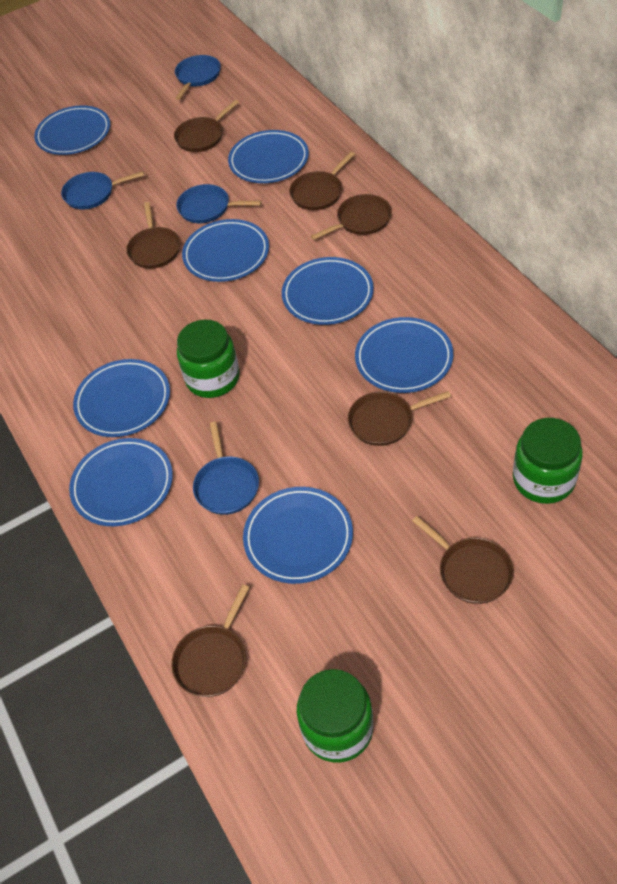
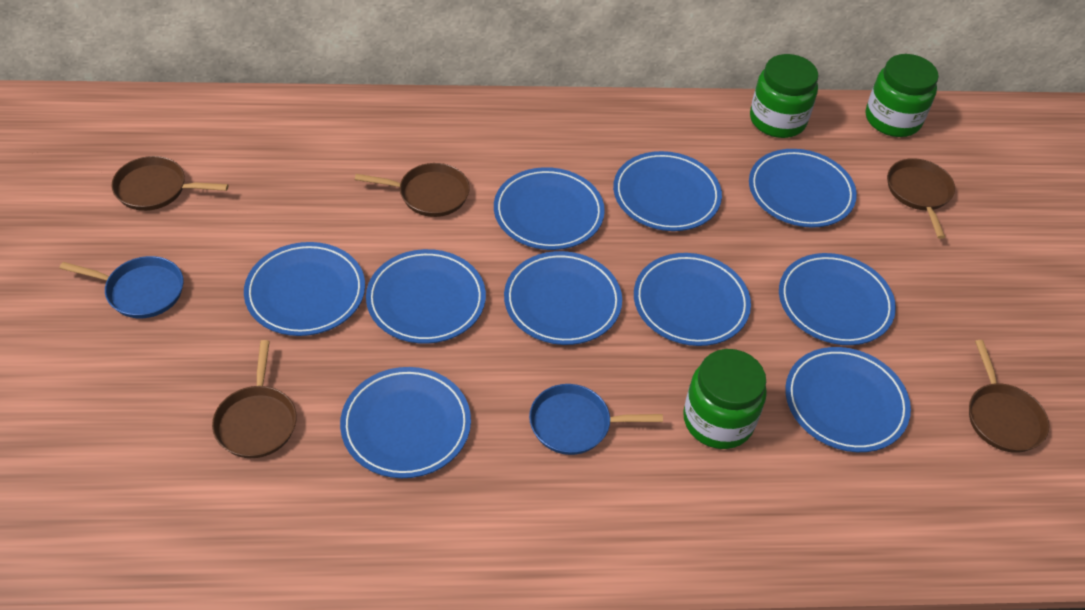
blue pan: [61,171,144,210] [175,55,221,100] [176,184,261,223] [193,422,259,515] = 4 -> [59,256,184,318] [529,384,663,455] = 2
blue plate: [34,105,110,155] [69,438,173,526] [73,359,170,437] [182,219,269,282] [228,130,309,183] [243,487,353,584] [282,257,374,325] [355,317,453,393] = 8 -> [244,242,365,336] [340,367,471,478] [366,249,486,344] [494,167,605,250] [504,251,622,345] [613,151,722,231] [634,253,751,346] [749,149,857,228] [779,253,896,345] [785,347,911,452] = 10
brown pan: [126,202,180,269] [171,584,249,697] [174,100,239,152] [289,152,355,210] [311,194,392,240] [348,391,451,446] [412,516,514,604] = 7 -> [111,156,228,211] [212,340,297,458] [355,163,470,217] [888,158,955,239] [969,340,1049,453] = 5

